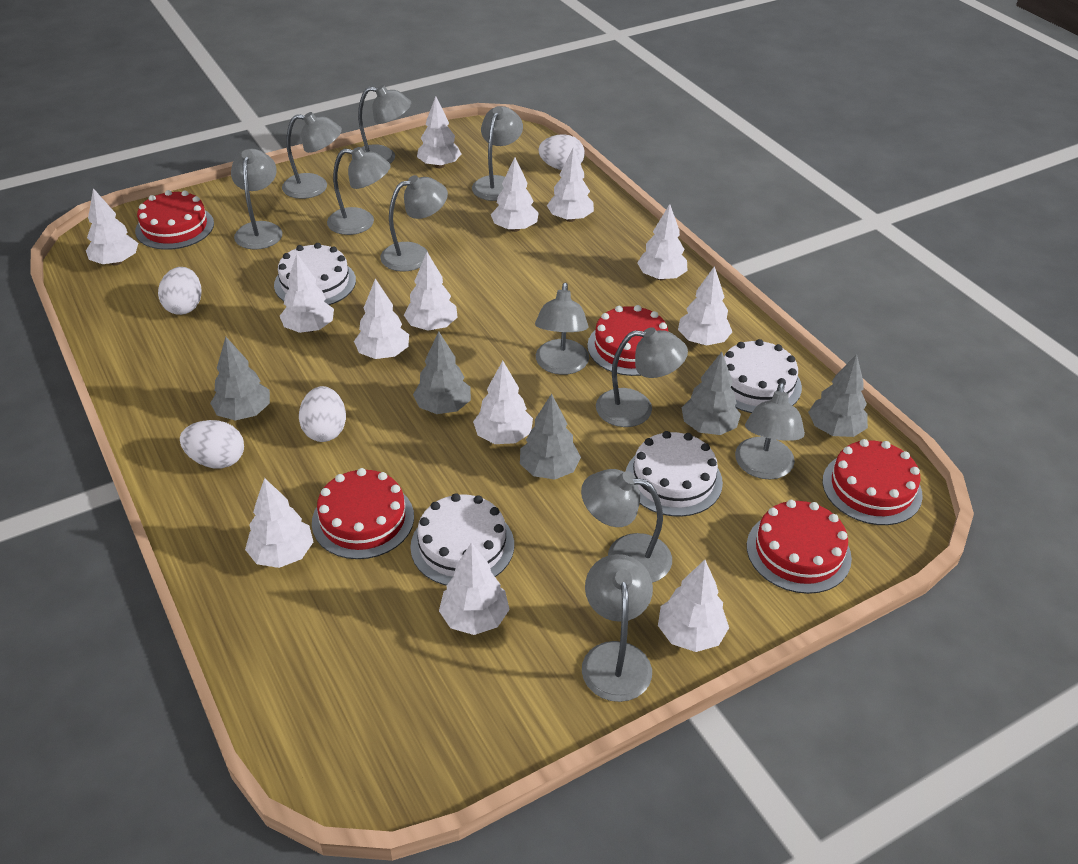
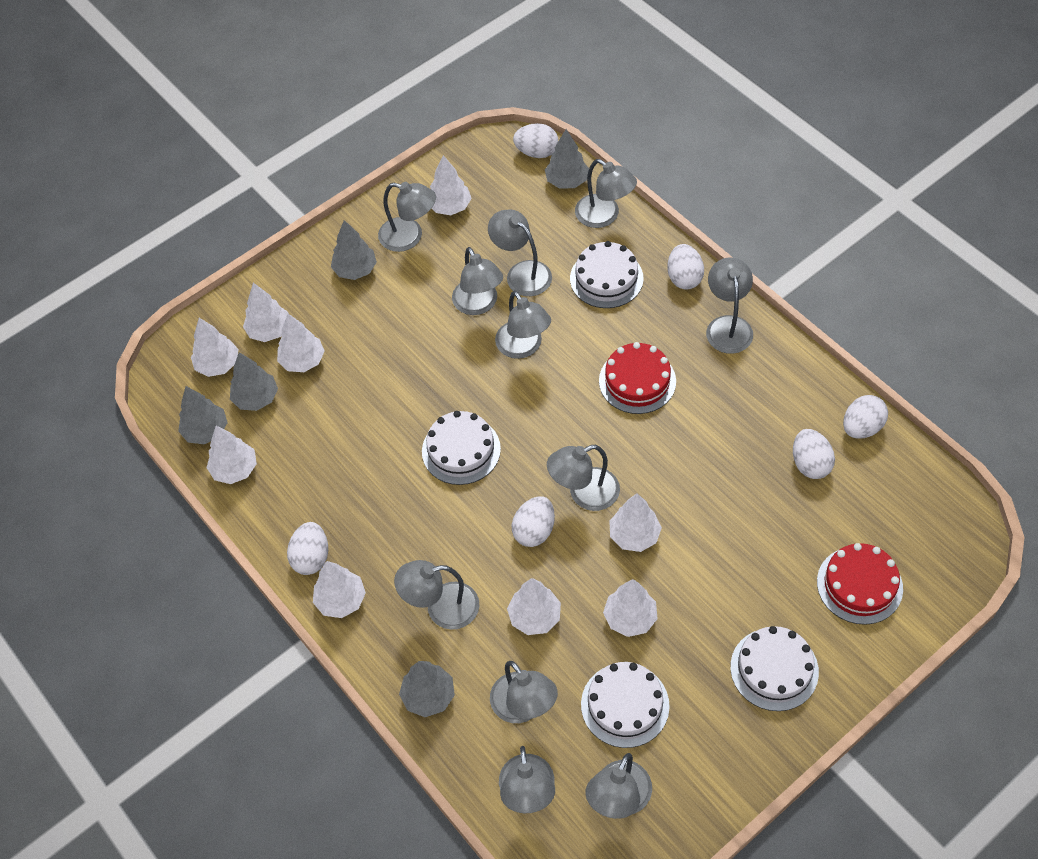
red cake: [135,190,214,250] [312,468,414,559] [587,305,669,376] [747,500,852,594] [822,439,923,525] = 5 -> [599,342,676,414] [817,543,903,625] = 2
white egg: [158,267,202,315] [180,420,244,468] [299,386,346,442] [539,134,585,170] = 4 -> [287,522,328,575] [512,496,555,547] [513,123,558,158] [667,244,704,290] [793,429,835,479] [843,395,888,439] = 6
white tree: [86,188,138,266] [245,478,313,568] [280,254,334,333] [354,279,409,359] [404,252,458,331] [417,96,461,168] [439,542,510,635] [473,361,533,444] [491,157,539,232] [547,147,594,222] [637,204,687,281] [658,560,729,652] [678,266,732,346] = 13 -> [191,318,239,377] [207,426,257,484] [243,283,289,342] [277,314,325,372] [313,561,366,618] [430,155,472,215] [507,578,561,635] [603,579,658,637] [609,494,662,552] = 9

